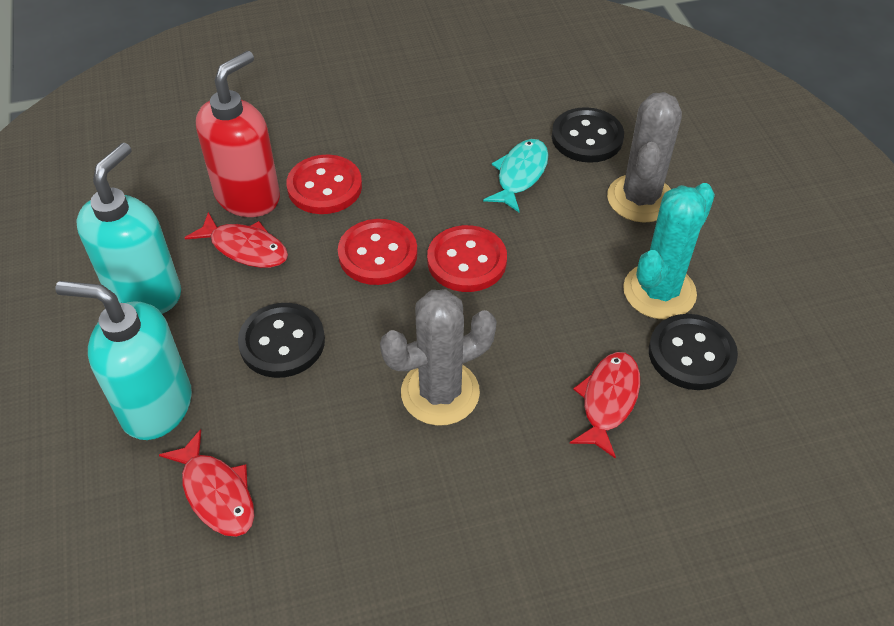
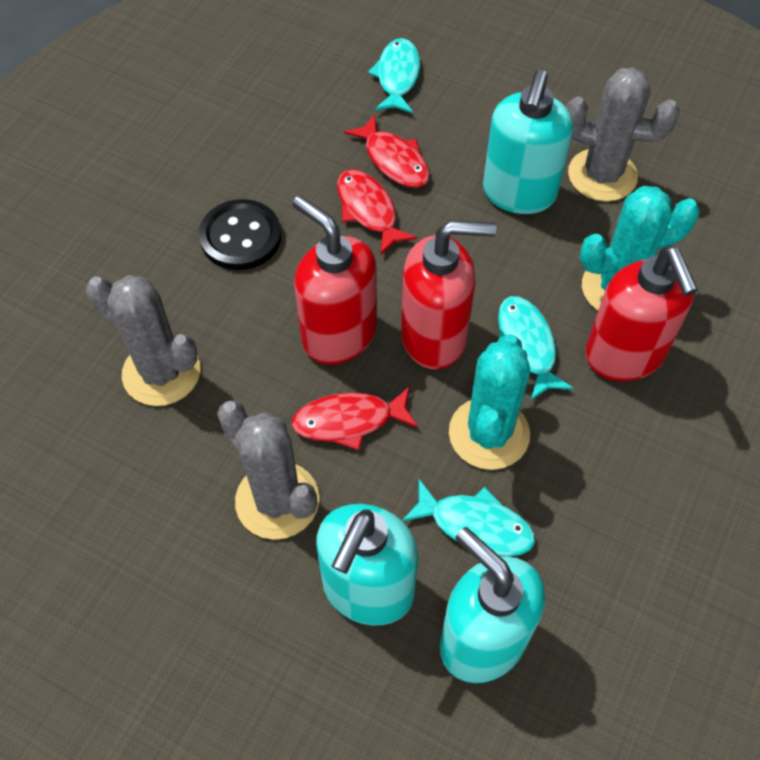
black button: [238,303,325,378] [552,107,624,163] [649,314,738,390] = 3 -> [199,199,281,270] = 1
grey cactus: [380,289,497,426] [607,92,682,223] = 2 -> [86,275,200,406] [217,400,319,540] [566,67,680,202] = 3
red button: [286,155,362,214] [338,219,417,285] [427,225,507,292] = 3 -> none = 0
red soap dispenser: [196,51,280,217] = 1 -> [293,195,377,365] [401,220,496,369] [585,246,698,381] = 3
turquoise cactus: [623,183,715,319] = 1 -> [449,334,530,470] [579,186,700,311] = 2
turquoise fish: [483,139,548,213] = 1 -> [368,38,420,113] [402,479,535,556] [498,296,574,400] = 3
turquoise soap dispenser: [55,281,192,440] [76,143,181,314] = 2 -> [316,504,418,626] [440,527,545,683] [483,70,573,214] = 3

